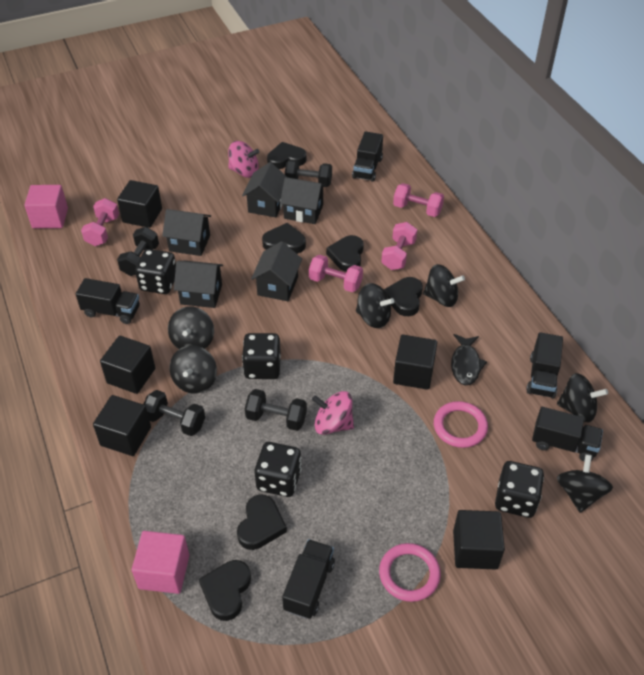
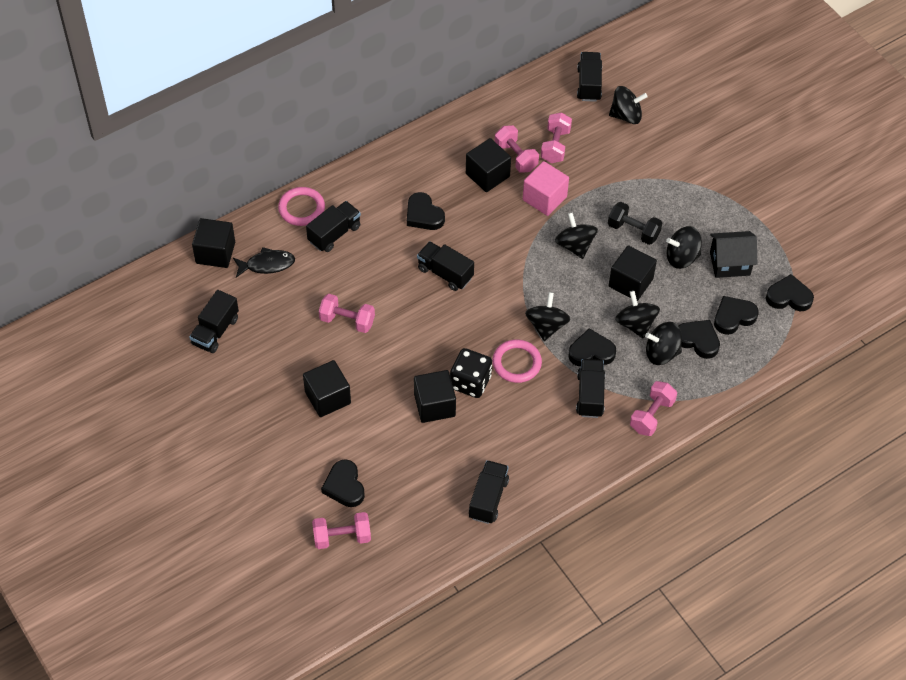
black dice: [135,249,176,294] [242,333,281,379] [255,442,302,497] [495,461,544,518] = 4 -> [450,348,492,398] = 1
black dumbbell: [117,227,159,276] [144,390,205,436] [245,389,307,431] [285,160,332,187] = 4 -> [608,202,662,245] = 1
black house: [162,209,211,256] [174,261,223,308] [242,162,287,217] [251,241,302,301] [280,177,326,224] = 5 -> [710,231,757,278] = 1
black truck: [76,278,140,324] [282,539,335,619] [352,131,383,182] [526,332,563,398] [532,407,603,461] = 5 -> [189,290,239,353] [306,201,361,252] [417,241,474,291] [469,460,509,524] [576,359,605,418] [577,52,602,102] = 6
pink cube: [24,185,68,228] [131,531,189,594] = 2 -> [523,161,569,216] = 1
pink dumbbell: [81,198,119,246] [309,255,363,292] [381,222,417,270] [393,183,444,217] = 4 -> [312,512,371,549] [319,294,375,333] [495,125,539,173] [541,112,572,163] [630,381,677,436] = 5
pink spinning top: [228,141,259,178] [312,391,354,435] = 2 -> none = 0

